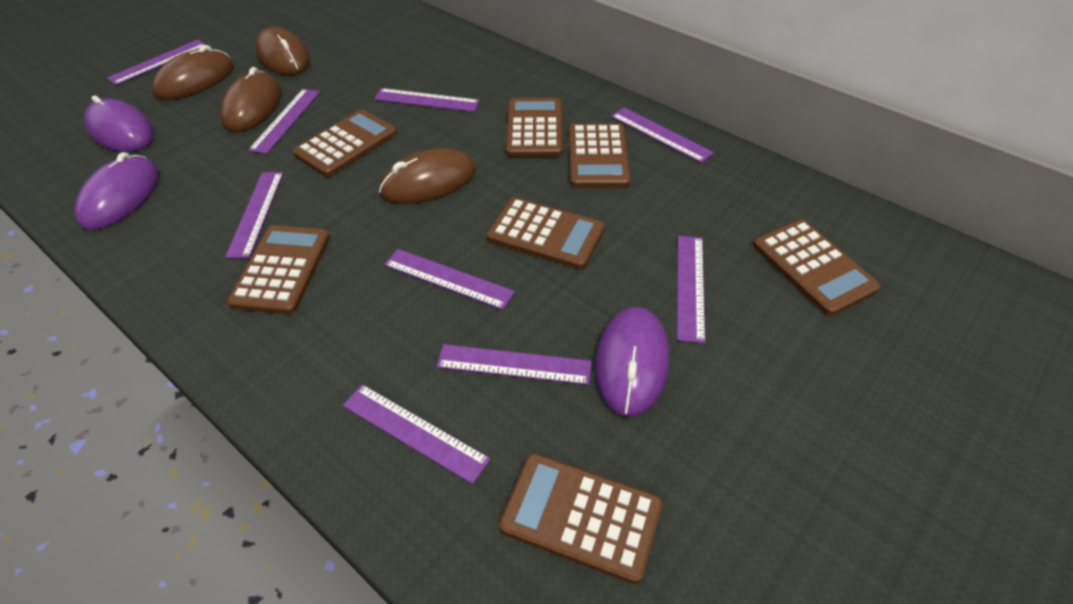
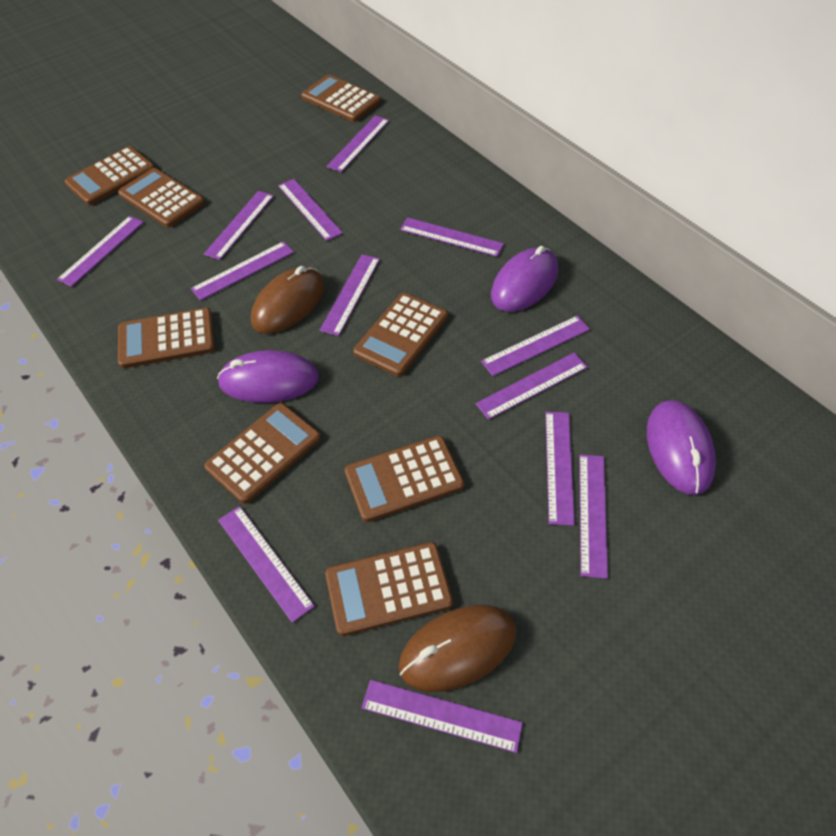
brown calculator: [227,225,330,314] [293,109,397,177] [487,197,605,269] [499,453,663,584] [506,98,563,157] [569,123,631,188] [753,219,880,316] = 7 -> [65,146,155,205] [118,168,205,228] [118,308,215,368] [204,403,321,504] [301,74,381,122] [325,542,453,636] [345,436,464,522] [353,293,448,377] = 8
brown mouse: [152,45,234,100] [220,67,281,132] [255,27,310,75] [379,148,476,204] = 4 -> [251,266,325,334] [398,605,517,692] = 2
purple ruler: [107,40,206,85] [225,172,284,258] [248,89,320,154] [343,384,491,484] [374,88,480,112] [384,249,515,310] [437,344,592,385] [611,107,714,163] [677,236,705,343] = 9 -> [57,216,144,287] [191,241,294,301] [204,191,274,260] [218,506,315,623] [278,179,343,241] [319,254,380,336] [326,116,389,172] [362,680,523,753] [400,217,504,257] [476,353,588,420] [481,315,590,376] [545,412,575,526] [579,454,608,579] = 13

